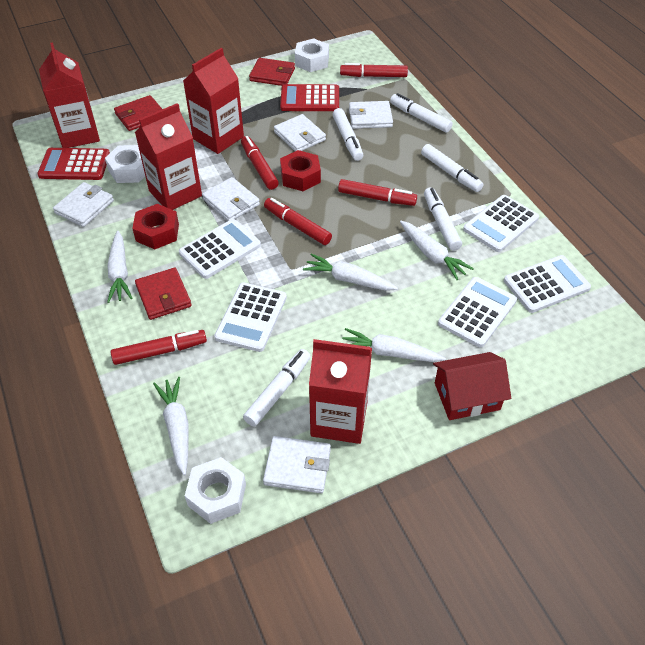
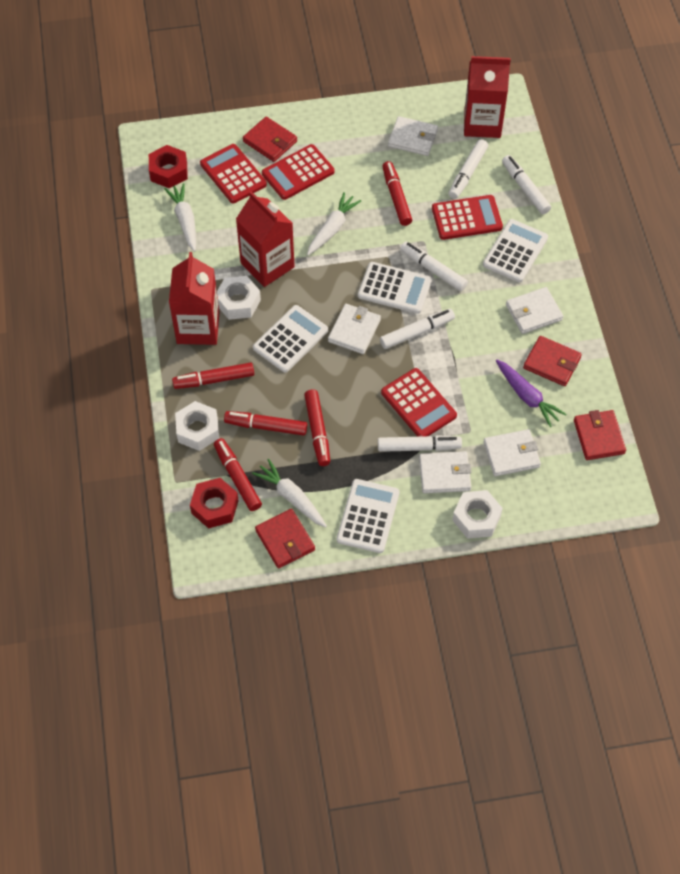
purple carrot: none = 0 -> [496,360,567,427] = 1
red calculator: [37,148,110,180] [280,84,339,111] = 2 -> [200,144,267,203] [262,144,335,200] [381,368,457,437] [432,195,503,240] = 4
red carton: [39,43,100,148] [135,103,202,210] [183,48,244,154] [309,339,372,444] = 4 -> [169,252,219,345] [236,191,295,287] [464,56,511,138] = 3
red house: [433,352,511,420] = 1 -> none = 0
red wallet: [114,95,162,131] [135,268,192,320] [249,58,295,86] = 3 -> [243,116,297,162] [255,509,315,569] [523,336,582,386] [574,410,626,460] = 4
white calculator: [179,219,261,279] [214,283,287,352] [438,277,517,347] [463,195,539,252] [504,255,591,313] = 5 -> [253,305,328,372] [337,479,400,553] [358,262,432,314] [483,219,548,283] = 4
white carrot: [107,231,133,303] [153,377,189,476] [303,253,398,291] [342,328,446,362] [400,221,474,280] = 5 -> [164,183,196,252] [252,459,327,527] [307,192,361,256] = 3

